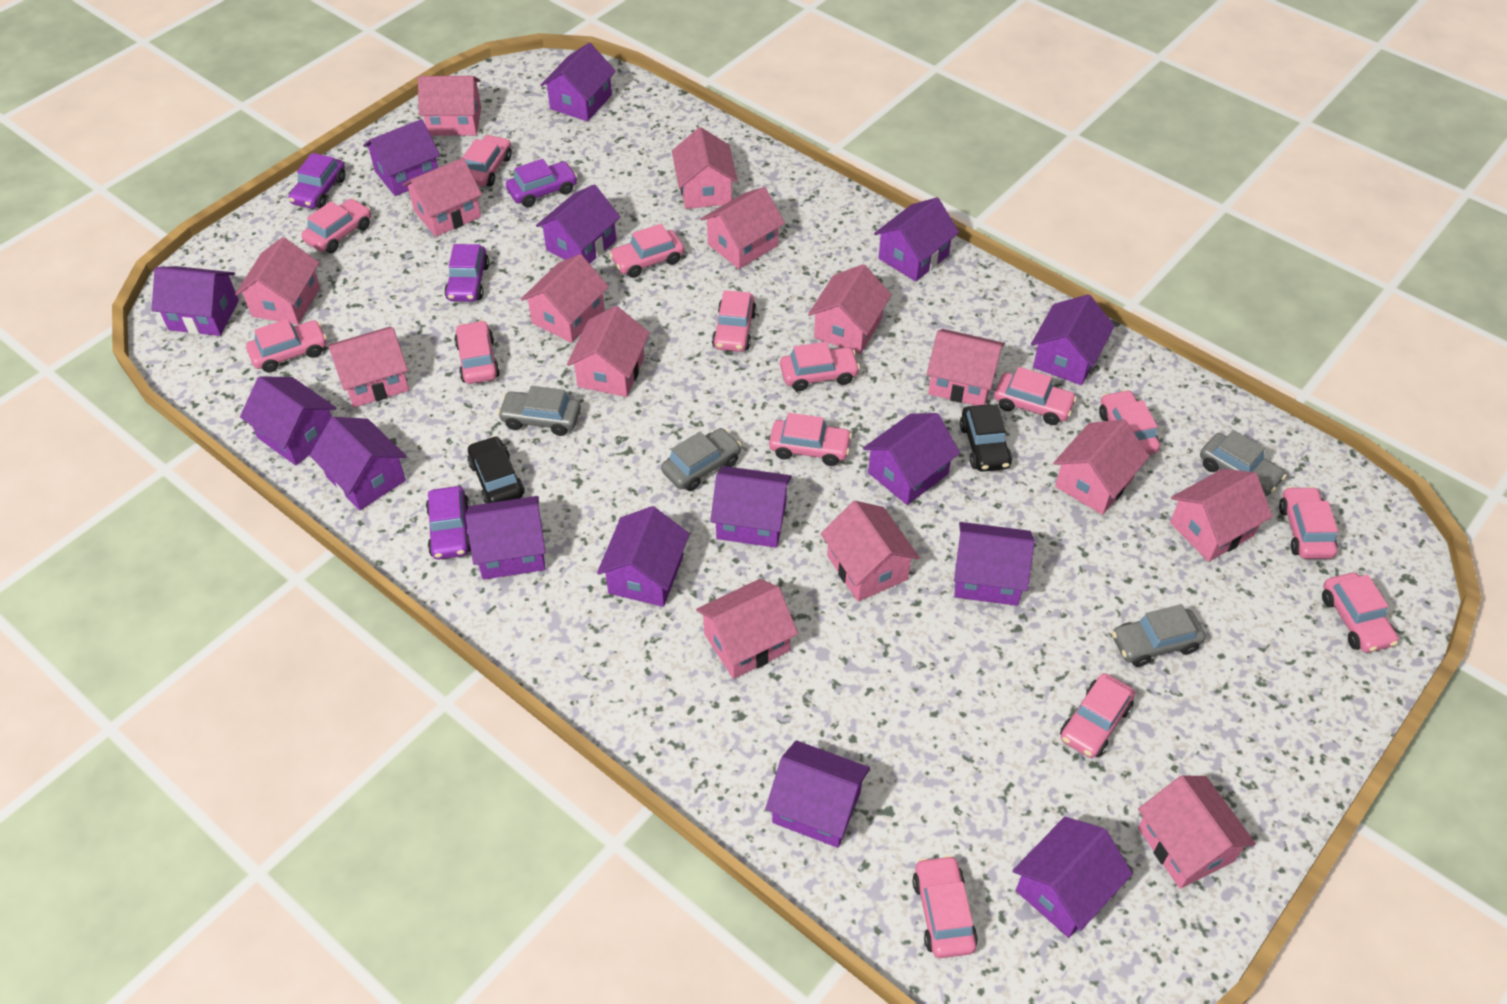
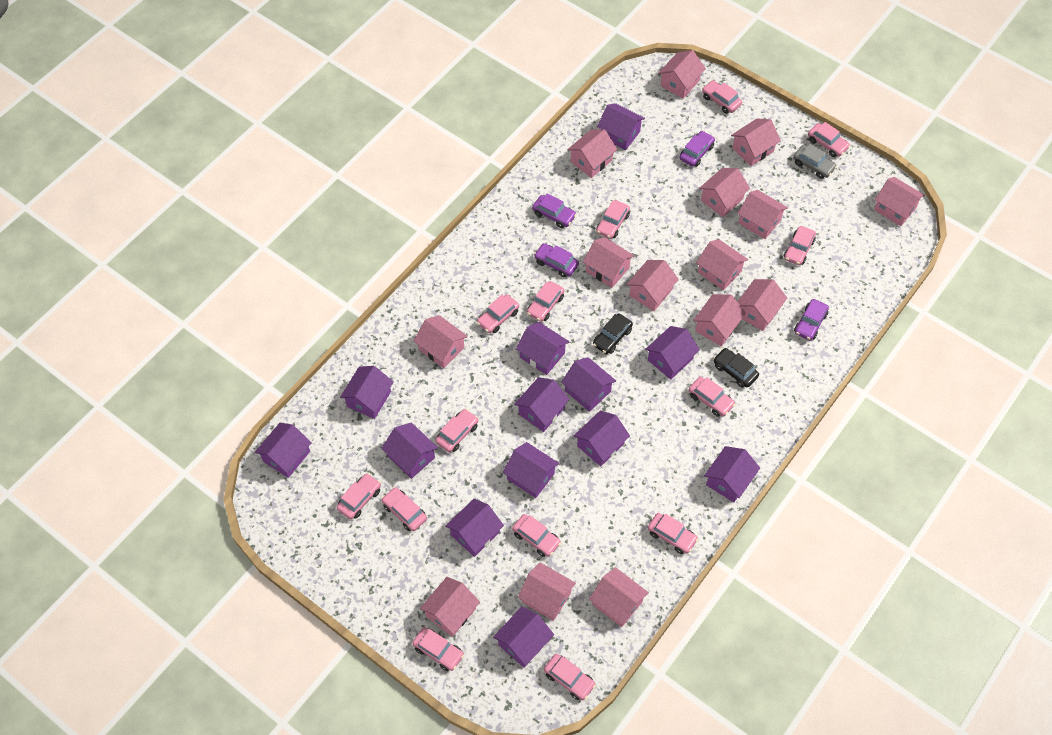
grey car: [498,386,581,436] [661,428,741,491] [1112,604,1206,667] [1200,430,1286,496] = 4 -> [793,144,837,179] = 1
purple house: [152,266,239,336] [240,376,336,466] [309,417,407,510] [363,119,440,196] [465,496,546,580] [536,184,621,264] [541,43,616,121] [597,506,690,607] [710,466,792,548] [765,740,870,848] [863,413,960,505] [874,197,959,282] [954,522,1034,606] [1013,817,1133,938] [1031,294,1115,385] = 15 -> [255,423,312,478] [340,366,394,419] [381,423,438,479] [445,499,504,557] [493,606,554,667] [503,442,559,498] [514,377,570,432] [516,322,569,375] [561,357,616,412] [574,410,630,466] [597,103,645,150] [645,326,700,380] [704,446,760,502] = 13

